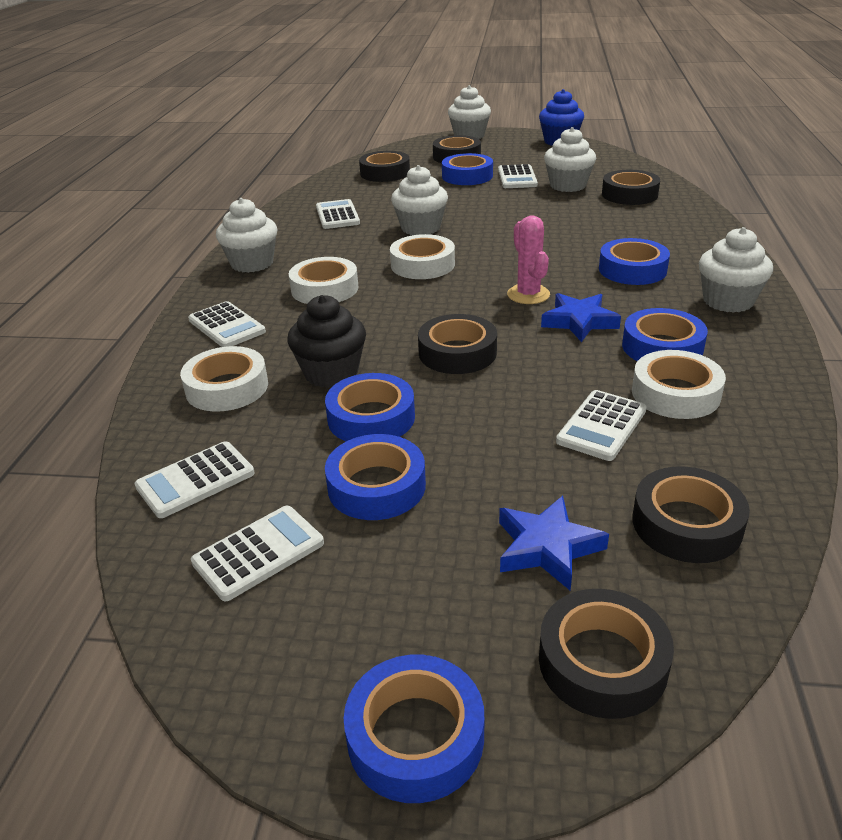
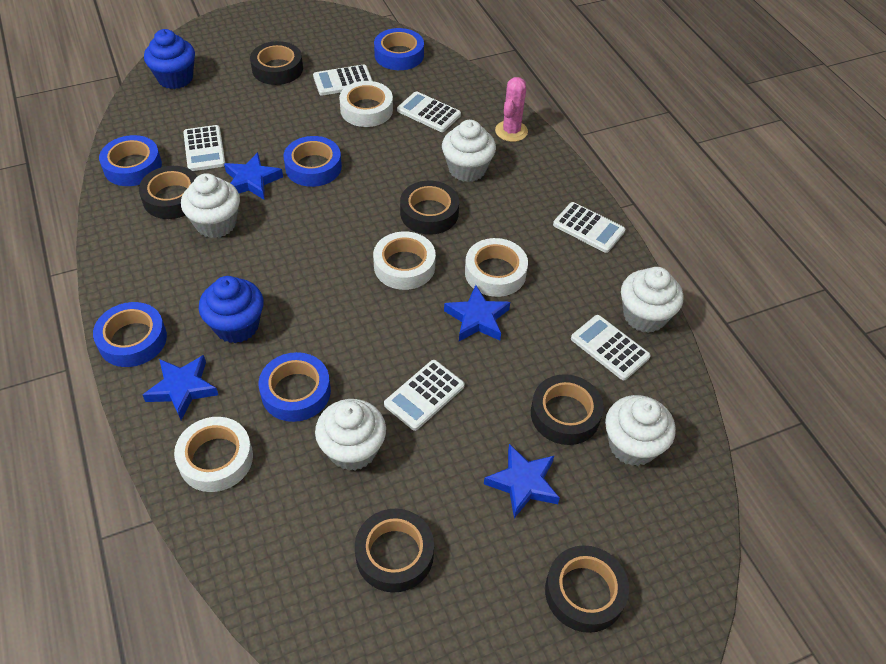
black cupcake: [287,295,366,388] = 1 -> none = 0
blue cupcake: [539,89,584,146] = 1 -> [144,29,195,89] [199,276,264,343] = 2
blue star: [499,496,609,591] [541,293,621,342] = 2 -> [143,355,218,420] [224,152,283,199] [444,285,510,341] [484,444,560,518] = 4
blue tape: [325,373,415,441] [325,434,426,520] [343,655,484,803] [442,153,493,185] [599,238,670,285] [622,308,708,361] = 6 -> [93,302,167,367] [99,135,162,186] [259,352,331,422] [283,136,342,187] [374,28,424,70] = 5

